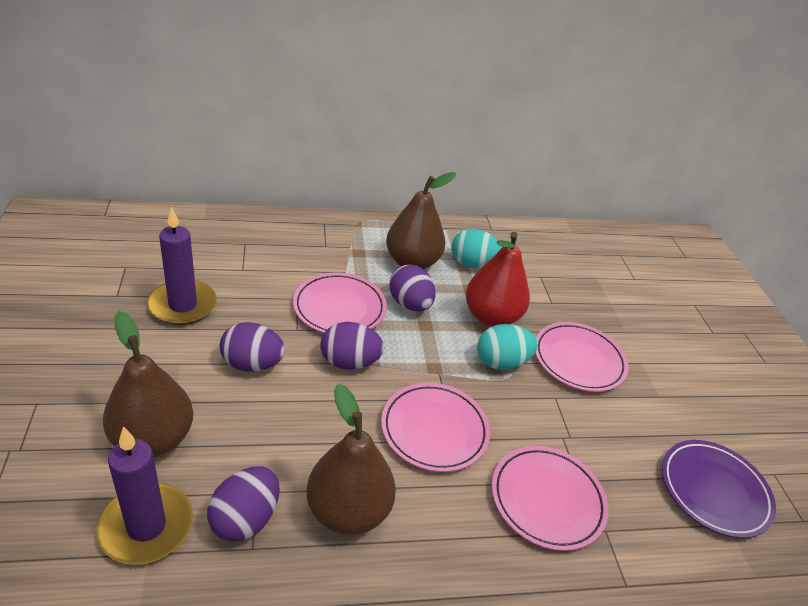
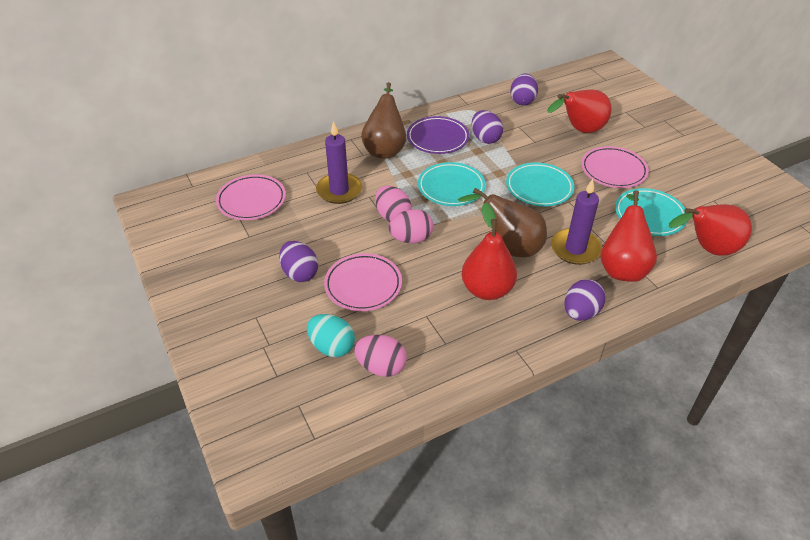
brown pear: [103,311,193,457] [307,384,396,535] [386,172,456,269] = 3 -> [361,82,406,159] [458,188,547,257] = 2
pink egg: none = 0 -> [354,335,407,377] [375,186,412,222] [388,209,433,243] = 3
pink plate: [293,272,387,333] [381,383,490,472] [492,446,609,551] [535,322,628,392] = 4 -> [216,175,286,220] [324,253,402,311] [581,146,649,188] = 3
red pear: [466,232,530,327] = 1 -> [462,203,517,300] [547,89,612,133] [600,190,657,282] [669,204,752,255] = 4
turquoise egg: [451,229,502,268] [477,324,538,370] = 2 -> [307,314,355,357] = 1
turquoise plate: none = 0 -> [418,162,486,206] [506,162,575,207] [615,188,687,236] = 3

